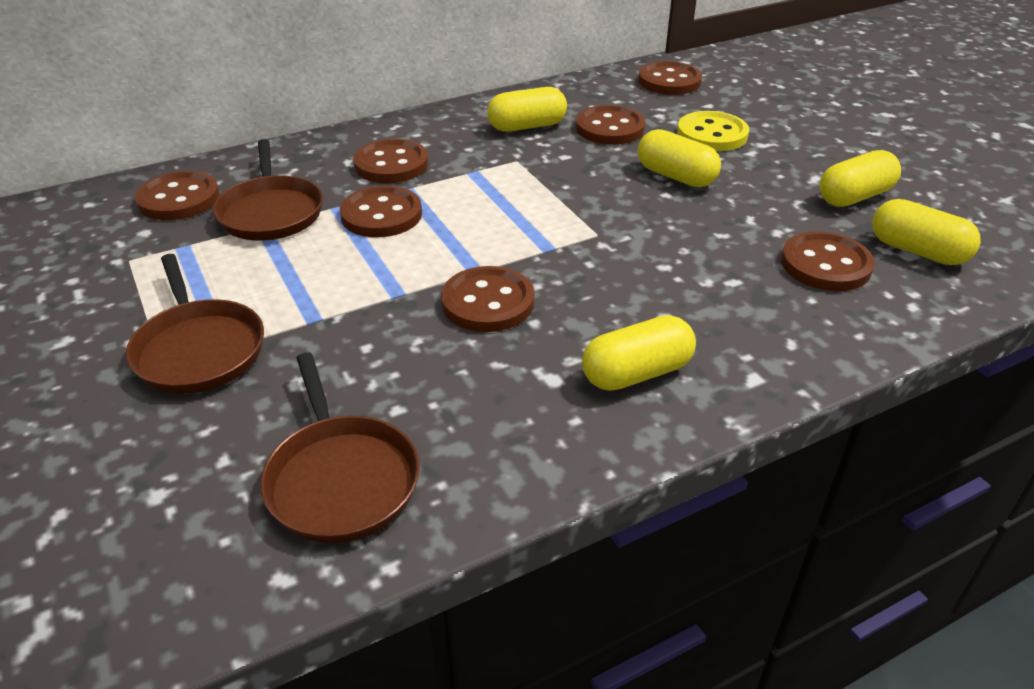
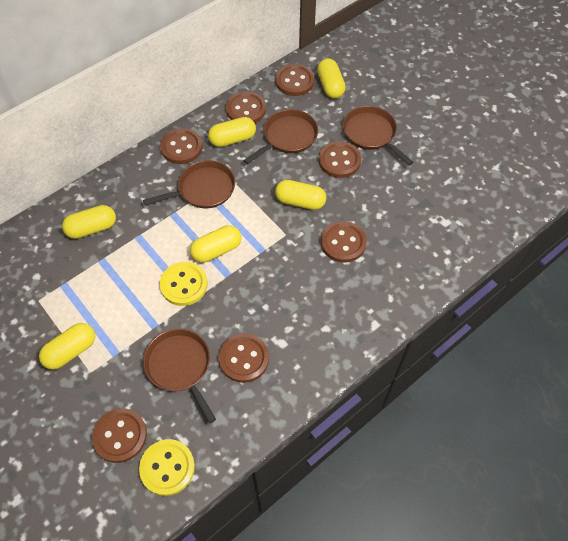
brown pan: [126,254,264,394] [213,139,323,241] [260,352,420,543] = 3 -> [143,160,235,208] [143,329,216,423] [244,109,318,164] [343,106,413,165] = 4
yellow button: [677,111,749,151] = 1 -> [139,439,195,496] [160,262,208,306] = 2
yellow capsule: [487,87,567,132] [582,315,696,391] [638,129,721,187] [819,150,901,207] [872,199,981,265] = 5 -> [39,323,95,370] [62,205,116,239] [190,225,241,263] [208,117,256,147] [275,180,326,210] [317,59,346,98] = 6

